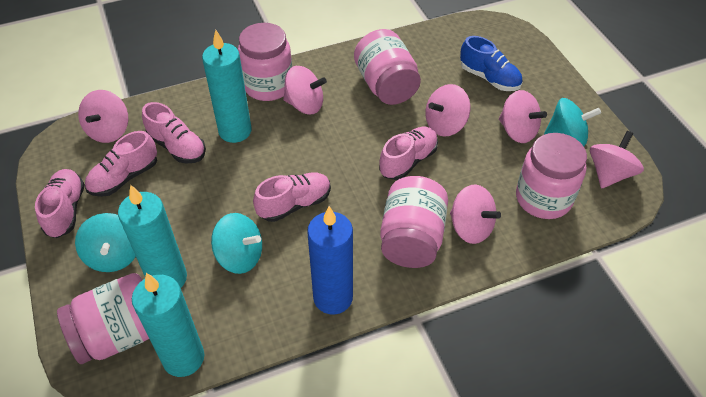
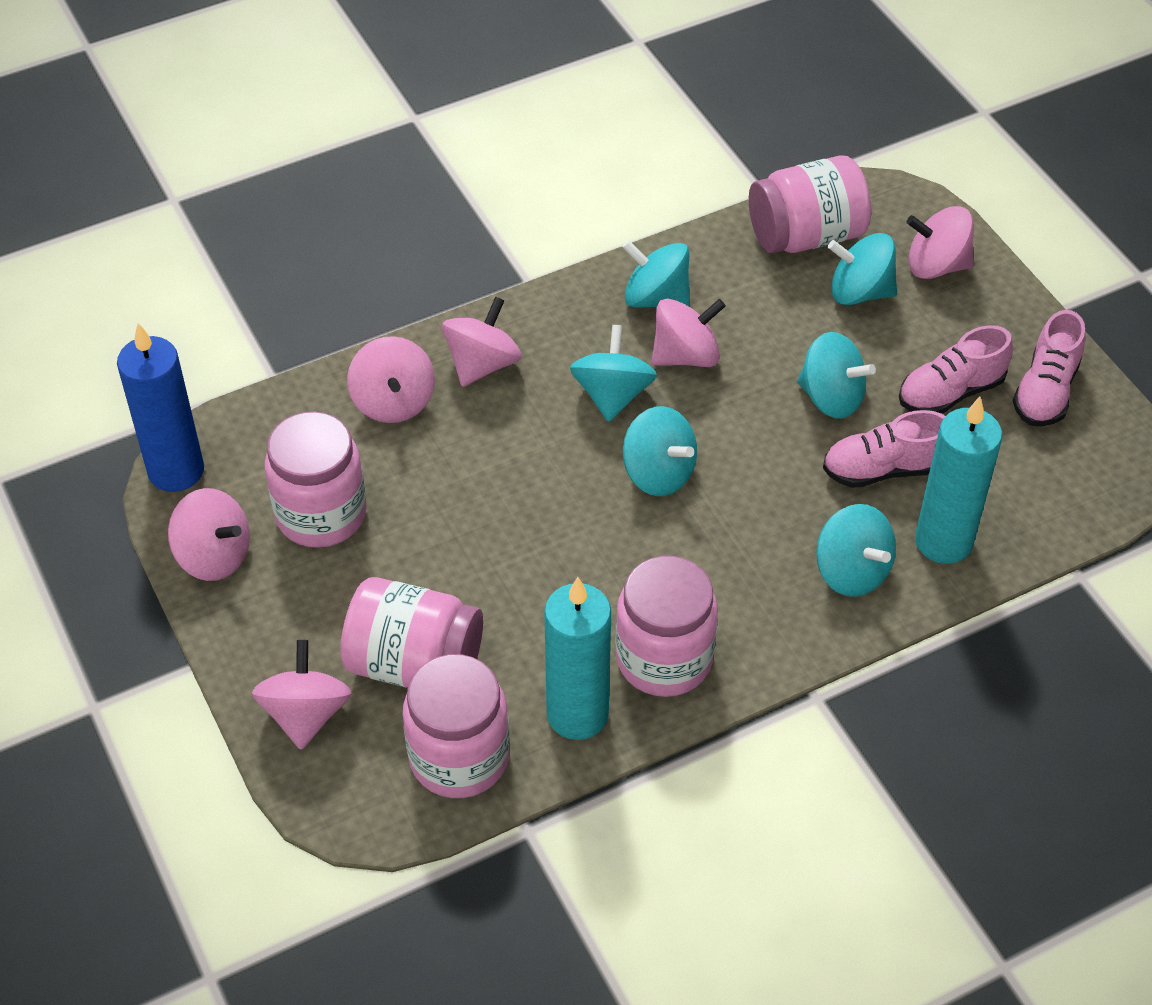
blue shoe: [460,36,522,91] = 1 -> none = 0
pink shoe: [35,169,85,238] [85,131,157,197] [142,102,206,163] [253,172,331,222] [379,127,438,180] = 5 -> [823,410,945,488] [899,325,1013,414] [1013,310,1086,427] = 3
turquoise candle: [118,185,187,288] [132,273,204,377] [202,30,252,143] = 3 -> [544,577,611,740] [915,396,1003,564] = 2
turquoise spinning top: [75,213,136,272] [211,213,262,274] [544,98,601,146] = 3 -> [570,325,657,422] [622,240,690,308] [623,406,697,496] [797,332,876,419] [816,504,896,597] [828,233,897,305] = 6

